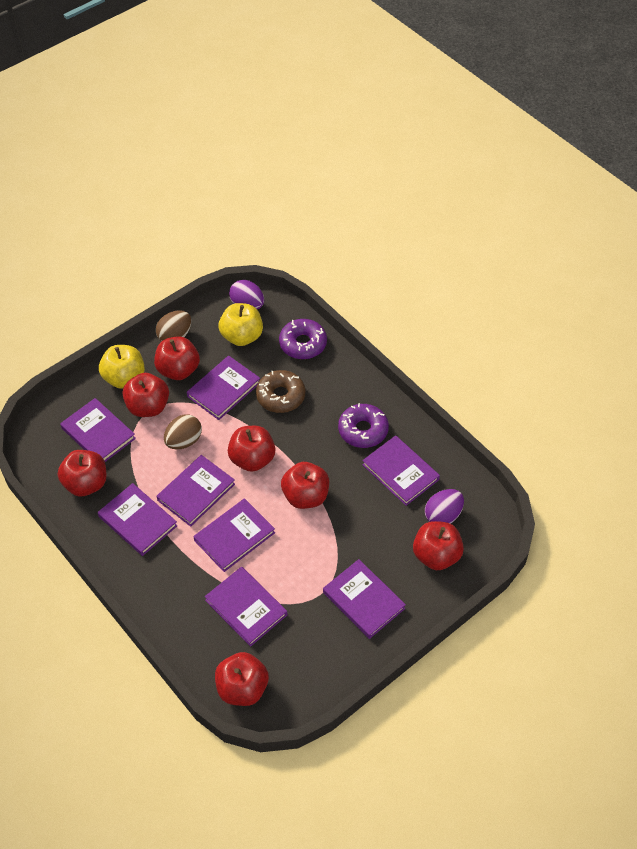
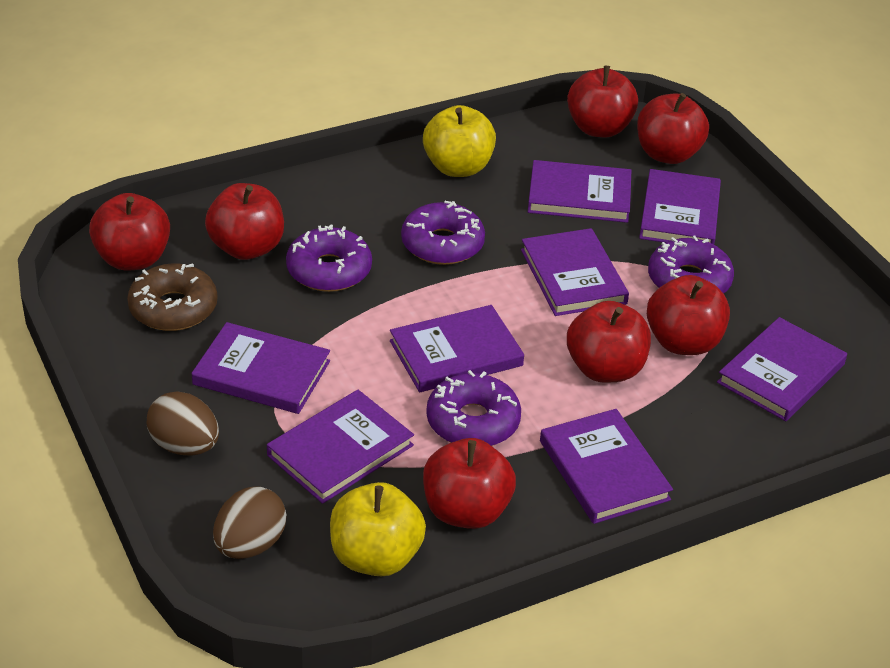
purple donut: [279,319,327,359] [338,403,389,448] = 2 -> [286,224,372,292] [401,201,485,265] [426,370,521,446] [648,236,734,294] = 4
purple egg: [229,280,264,309] [425,489,464,524] = 2 -> none = 0

